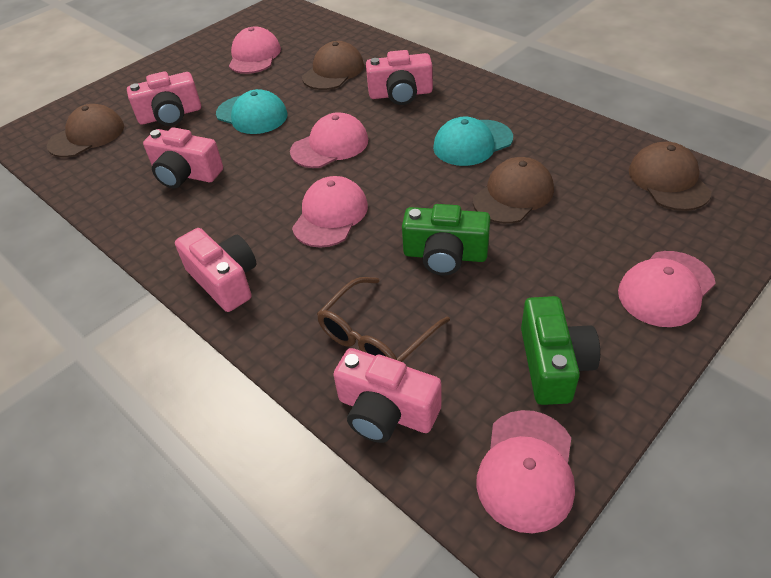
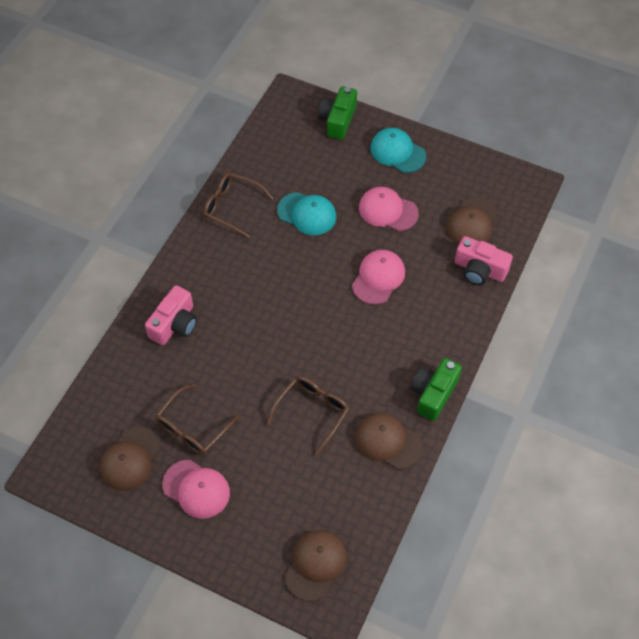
brown glasses: [317,277,450,362] = 1 -> [155,384,240,455] [204,172,273,238] [267,376,349,456] = 3
pink camera: [127,71,201,126] [143,127,223,188] [175,228,256,312] [333,348,441,443] [366,50,433,105] = 5 -> [145,285,197,345] [455,236,513,285] = 2
pink cap: [229,26,281,74] [290,112,368,168] [292,176,368,248] [476,410,575,533] [618,251,716,327] = 5 -> [162,460,230,519] [352,250,405,305] [359,187,419,231] = 3

